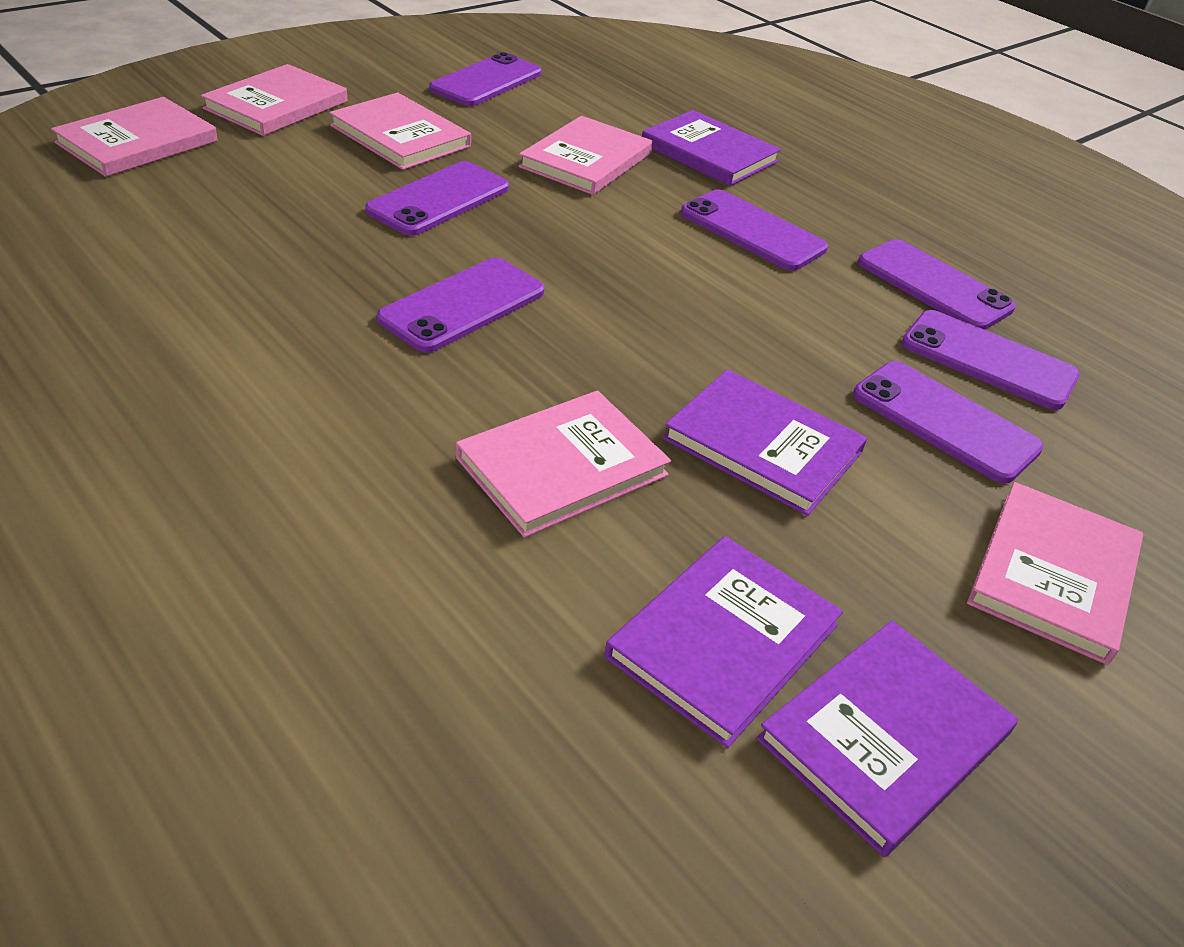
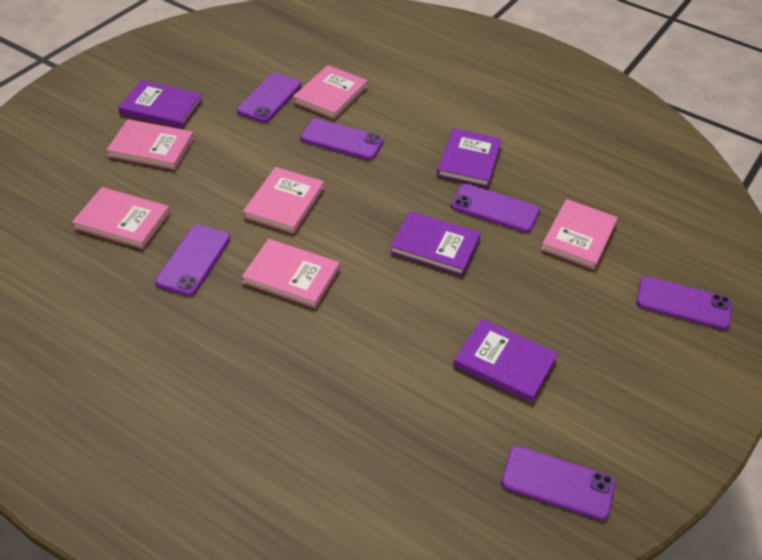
purple phone: [365,161,509,236] [377,257,545,353] [429,52,542,106] [681,189,828,271] [853,361,1044,484] [858,239,1016,330] [902,310,1080,410] = 7 -> [155,225,230,296] [237,73,301,123] [300,118,384,160] [451,184,540,233] [501,446,615,520] [636,276,732,330] = 6

